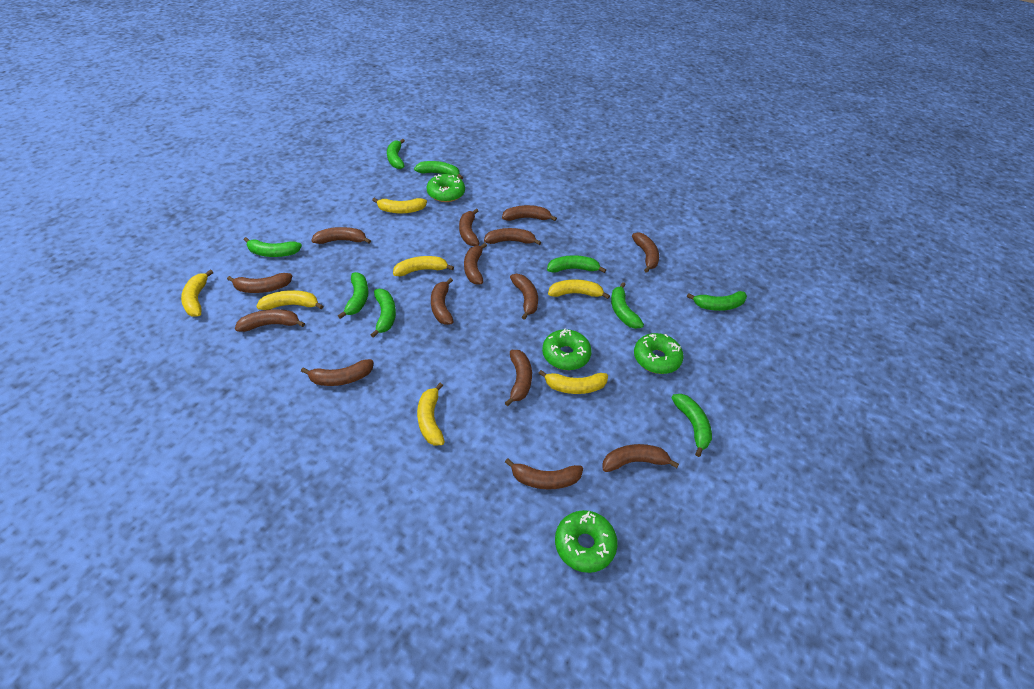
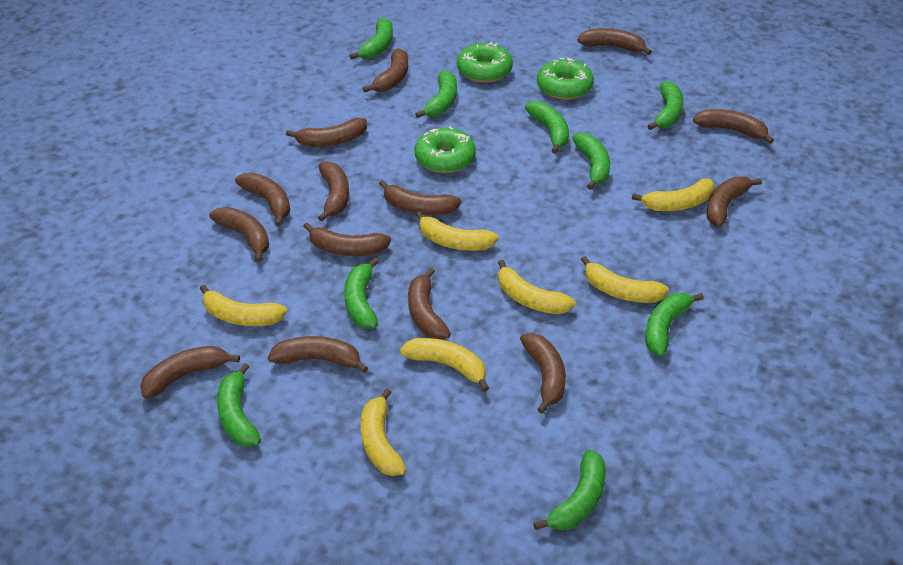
green donut: [427,174,465,202] [542,328,592,370] [555,510,618,573] [634,333,684,374] = 4 -> [414,126,476,173] [457,42,513,83] [537,58,594,100] = 3

